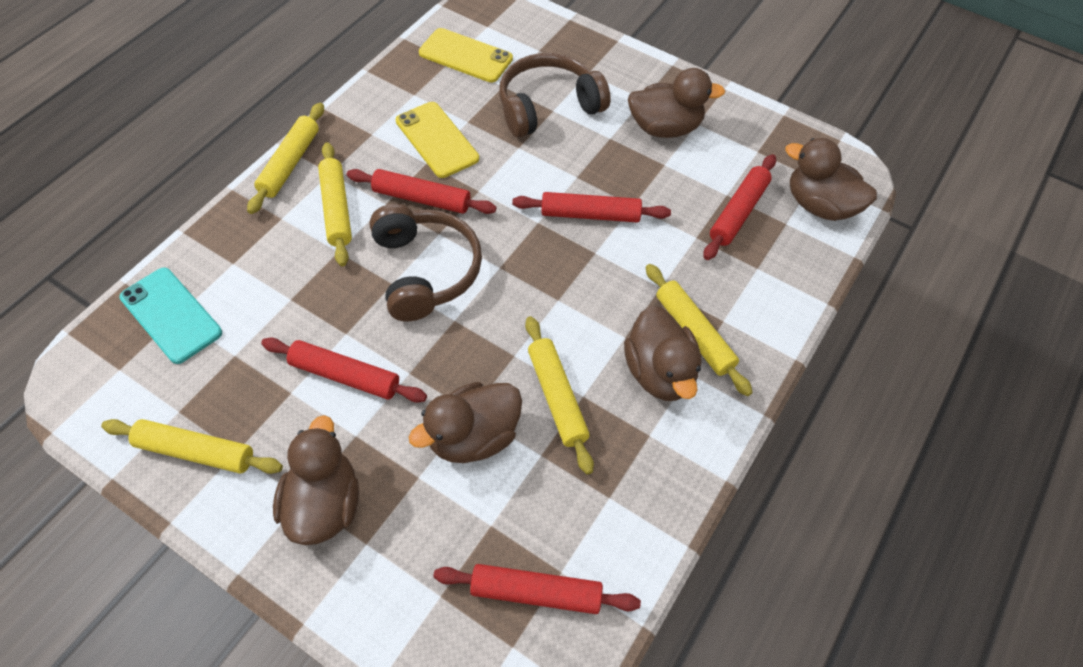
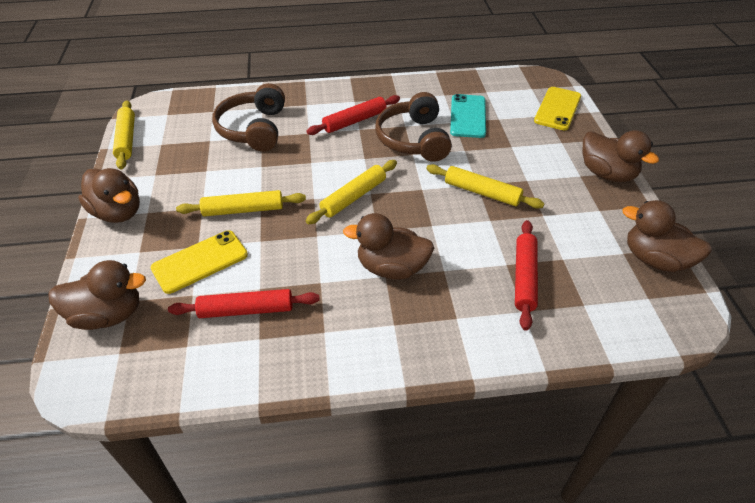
red rolling pin: [261,337,427,403] [347,169,496,214] [433,564,641,614] [512,192,671,222] [703,154,776,260] = 5 -> [168,289,320,318] [306,95,400,135] [515,220,538,331] = 3
yellow rolling pin: [101,419,283,474] [247,103,324,214] [318,142,352,266] [525,316,594,475] [646,264,753,396] = 5 -> [113,100,135,170] [176,190,306,217] [306,160,397,224] [426,164,545,209] = 4

